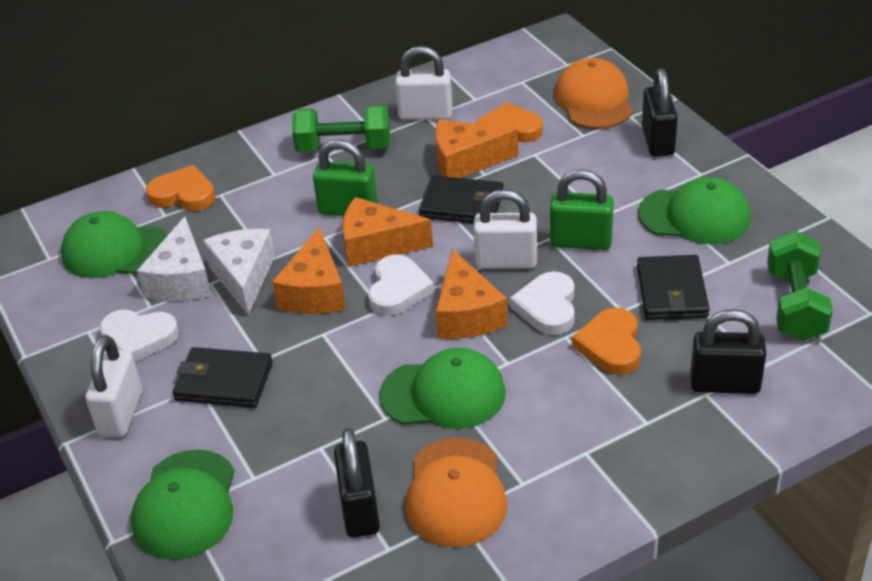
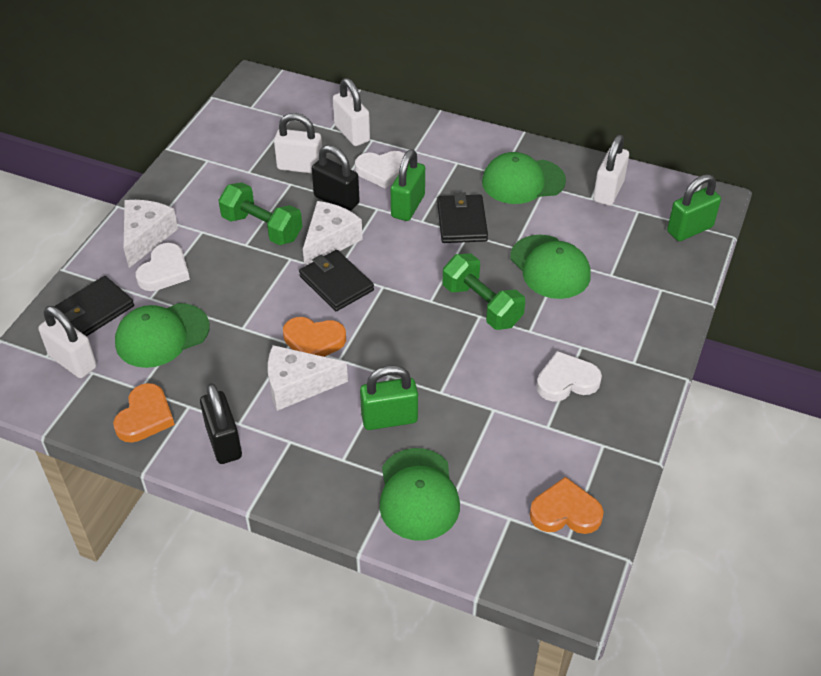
black padlock: [334,428,380,538] [642,68,678,157] [690,309,767,394] = 3 -> [200,383,242,464] [312,145,360,211] = 2
green padlock: [313,139,378,216] [550,169,614,250] = 2 -> [360,365,418,430] [391,149,425,221] [667,174,721,241] = 3
orange cap: [405,437,508,547] [555,58,633,129] = 2 -> none = 0
orange cheese: [272,227,346,314] [343,197,433,267] [435,120,518,178] [436,249,508,339] = 4 -> none = 0
white cheese: [137,216,211,301] [203,229,275,315] = 2 -> [124,200,178,268] [268,345,348,411] [303,201,363,267] = 3
white padlock: [86,335,142,437] [395,46,452,120] [473,189,537,269] = 3 -> [38,306,97,378] [274,113,322,173] [333,78,370,146] [593,135,629,206] = 4

